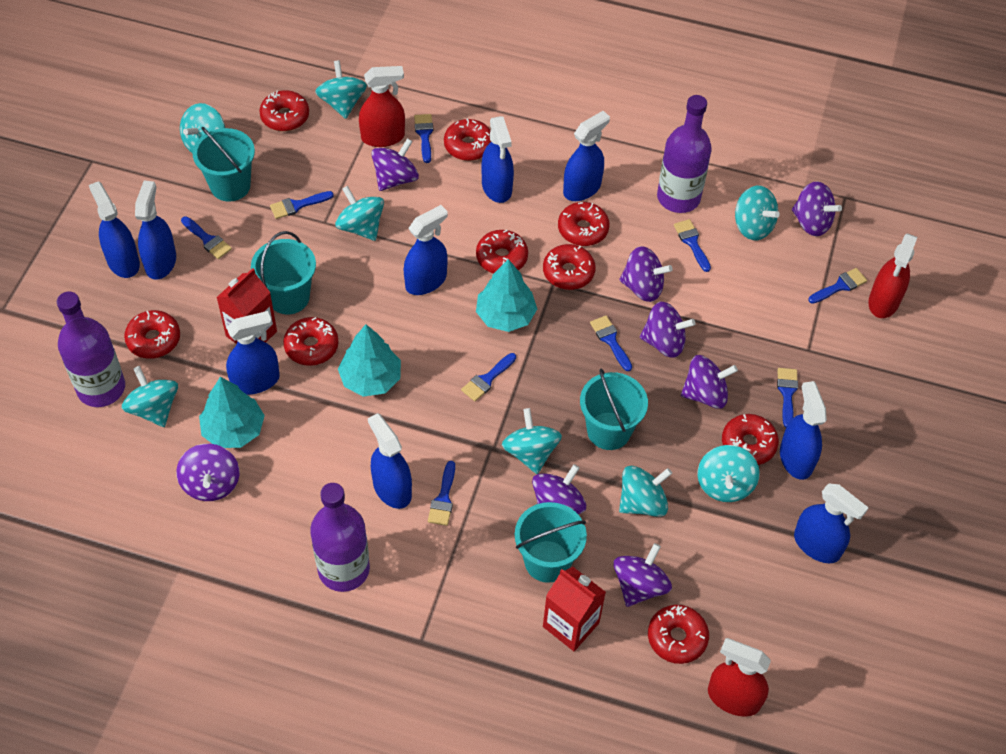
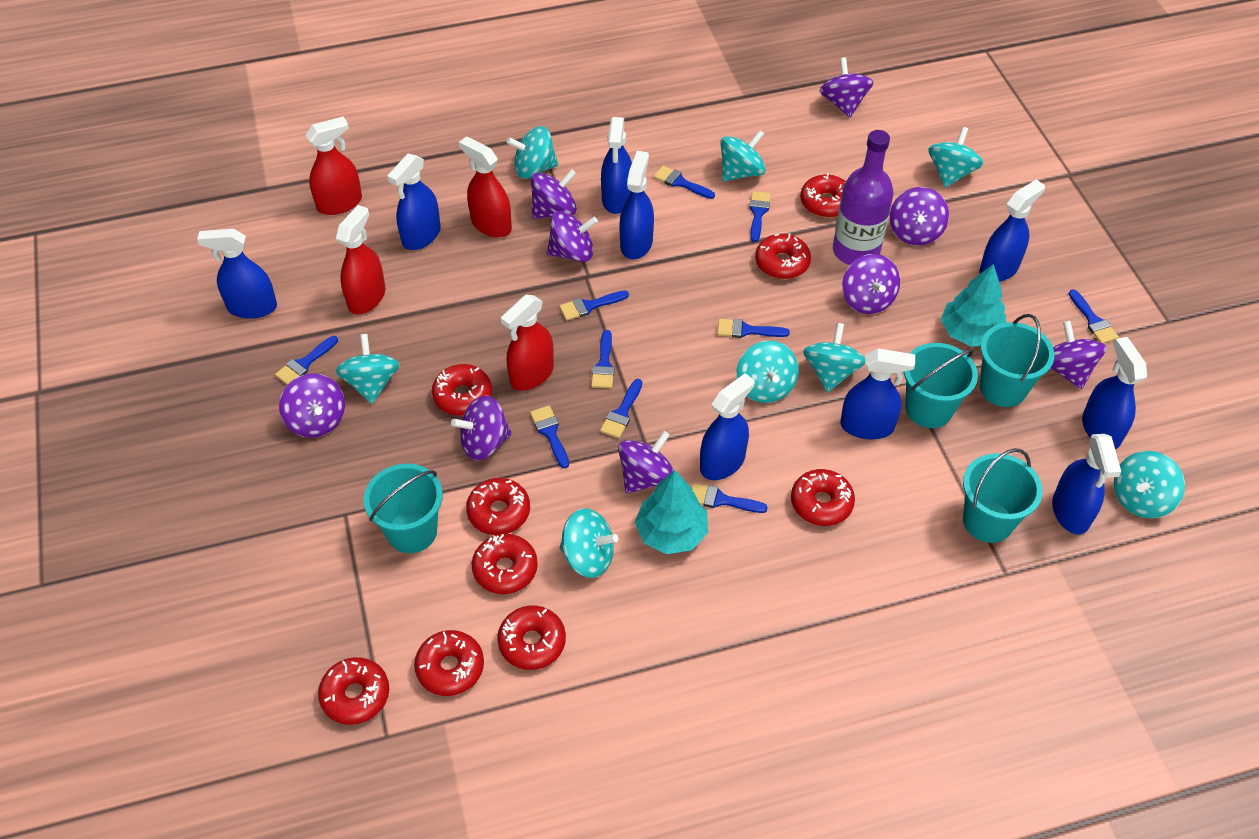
blue brush: [181,216,232,259] [270,191,334,219] [414,114,433,163] [428,461,455,526] [461,353,516,401] [590,316,632,371] [674,219,711,272] [777,368,798,427] [809,268,867,304] = 9 -> [275,336,338,385] [530,405,569,468] [559,291,629,321] [591,330,614,388] [600,379,642,438] [653,166,715,199] [691,483,768,513] [717,319,790,338] [749,191,771,242] [1069,289,1119,343] = 10
purple bottle: [57,291,125,407] [310,483,370,592] [657,95,712,213] = 3 -> [833,130,894,265] = 1
purple spinning top: [176,444,239,501] [371,138,419,191] [532,464,586,514] [613,543,672,607] [619,246,673,302] [640,302,695,358] [681,355,738,409] [792,181,842,236] = 8 -> [279,373,345,438] [451,395,512,461] [531,169,577,219] [547,211,598,262] [618,431,674,493] [820,57,873,117] [842,254,900,314] [890,187,949,246] [1050,321,1106,389] = 9
red carton: [216,268,277,344] [543,567,606,651] = 2 -> none = 0
red spray bottle: [359,66,405,147] [708,638,771,717] [868,233,917,318] = 3 -> [305,116,362,215] [336,205,385,314] [459,136,512,238] [501,294,554,391] = 4
turquoise tree: [199,377,265,448] [338,324,401,397] [476,259,537,332] = 3 -> [635,470,708,554] [941,264,1007,347] = 2

